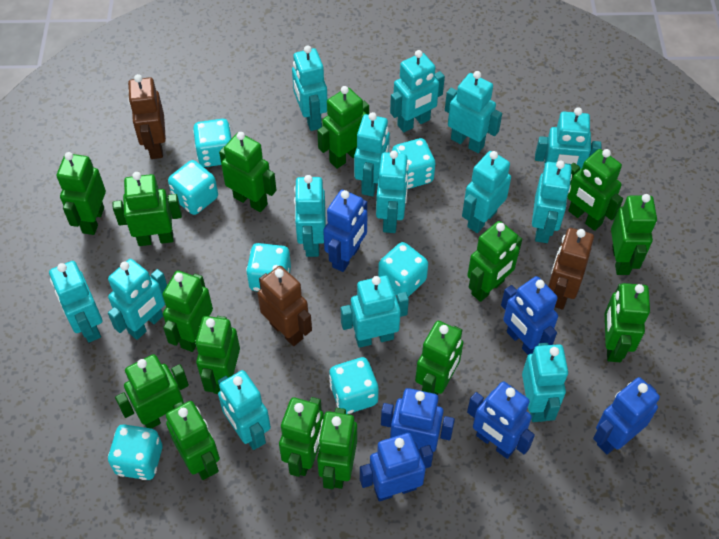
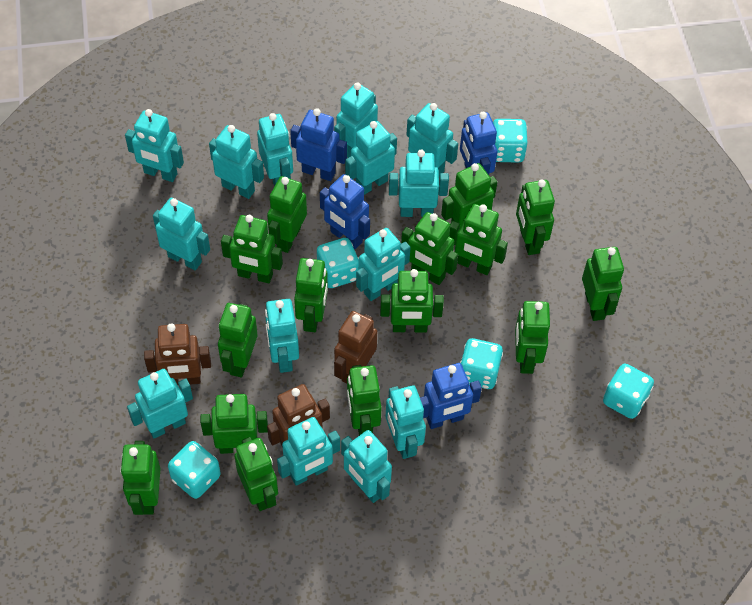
blue robot: [323,190,367,272] [360,433,433,501] [381,388,455,452] [467,381,535,459] [501,276,558,355] [593,377,660,454] = 6 -> [290,108,347,181] [320,174,370,249] [420,363,482,429] [460,112,498,175] = 4
turquoise dice: [108,424,163,480] [168,160,218,215] [193,119,232,167] [246,243,291,291] [329,357,379,414] [378,242,428,297] [392,138,436,189] = 7 -> [168,441,221,499] [317,238,359,288] [460,338,503,389] [493,119,527,163] [603,364,654,419] = 5

